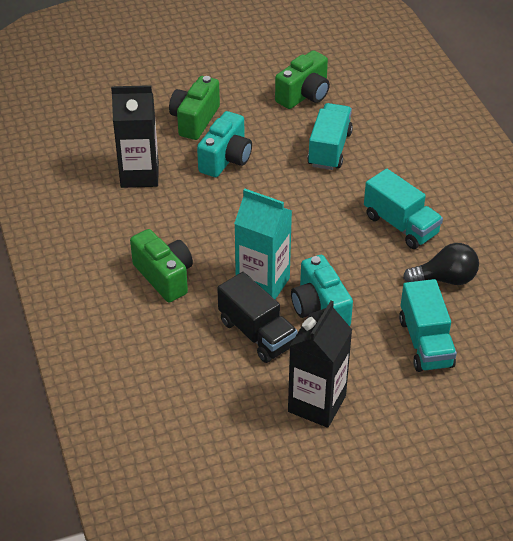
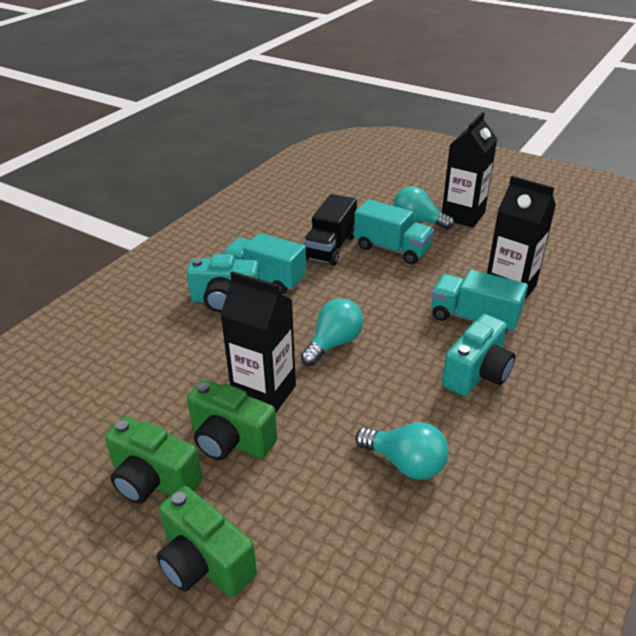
black carton: [111,85,159,188] [288,301,352,428] = 2 -> [220,271,296,413] [442,112,497,228] [487,176,556,299] = 3
black light bulb: [403,243,479,285] = 1 -> none = 0
turquoise carton: [234,189,292,299] = 1 -> none = 0
turquoise light bulb: none = 0 -> [301,298,363,366] [355,422,448,480] [393,186,454,230] = 3

